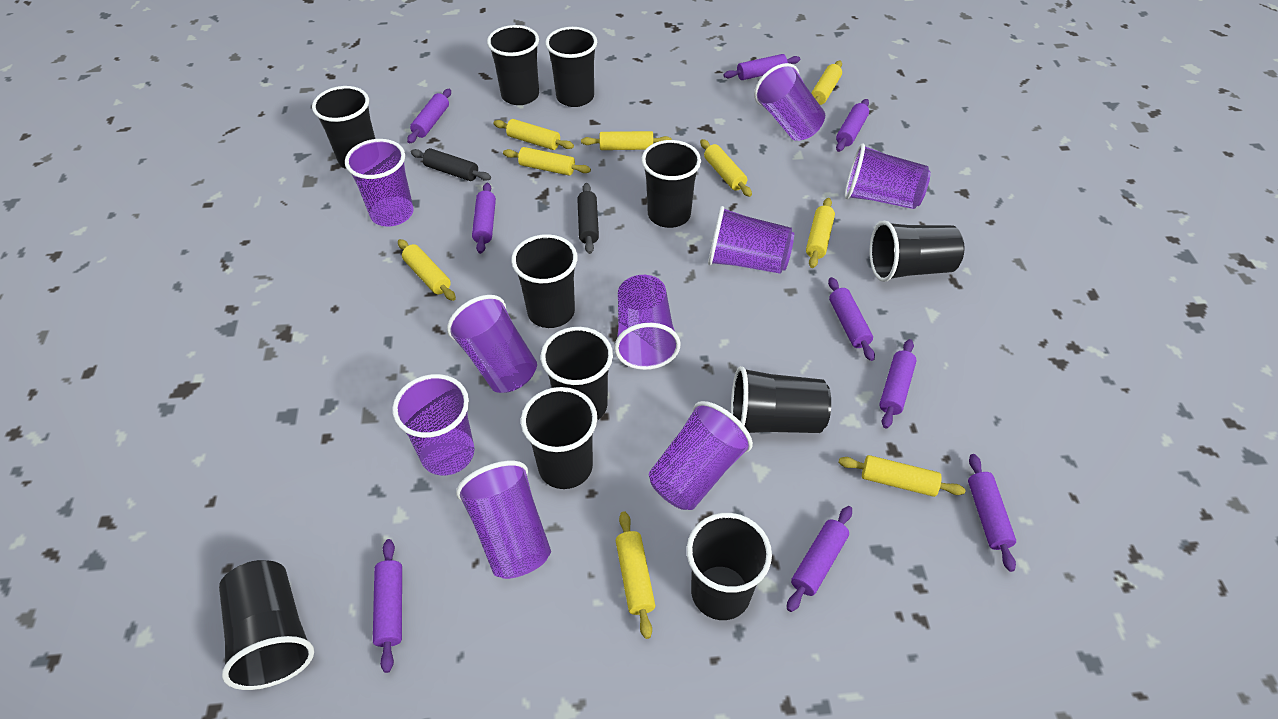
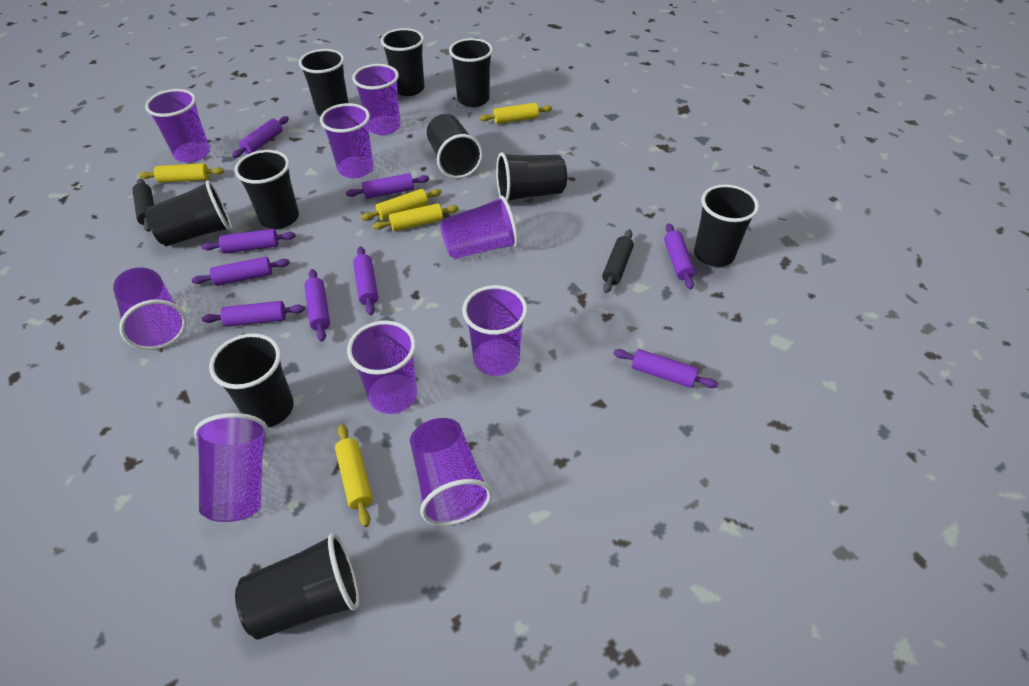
black cup: [219,560,314,690] [312,86,375,169] [487,25,539,105] [511,234,578,328] [521,387,597,489] [541,327,613,420] [545,27,597,107] [642,140,701,228] [687,513,772,620] [731,366,831,433] [869,221,965,282] = 11 -> [145,180,232,246] [209,333,294,427] [235,150,299,229] [235,533,359,640] [299,49,348,116] [381,28,424,96] [427,114,483,179] [449,38,493,107] [496,152,567,202] [694,184,759,267] = 10
yellow rolling pin: [398,239,456,301] [493,119,574,150] [503,147,591,176] [581,131,672,150] [616,511,655,639] [700,139,752,197] [806,198,835,268] [811,61,842,105] [838,455,966,497] = 9 -> [139,163,224,183] [335,424,373,527] [361,189,442,221] [373,203,459,231] [479,103,552,124] = 5

